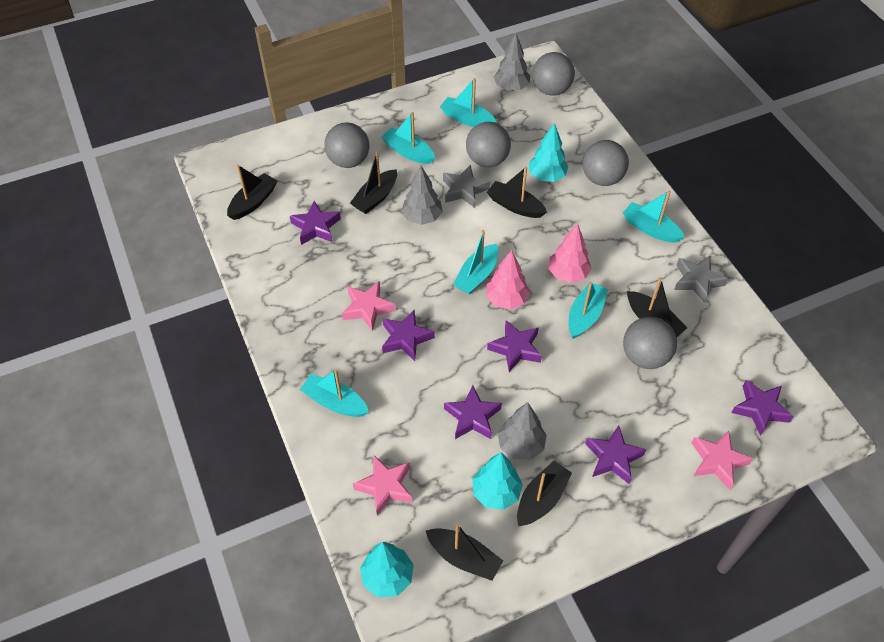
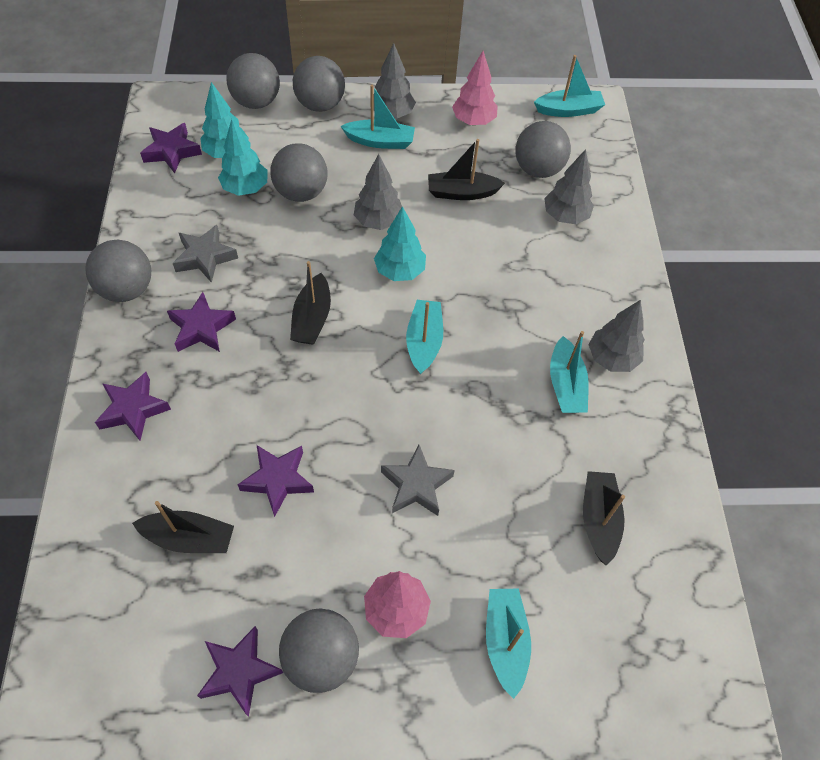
black boat: [227,165,277,220] [350,151,397,214] [426,523,503,581] [487,167,547,218] [517,461,572,526] [627,277,687,337] = 6 -> [132,501,234,553] [290,261,331,345] [428,139,505,200] [583,471,625,566] = 4
grey ball: [324,122,369,168] [466,122,511,167] [532,52,575,96] [583,140,629,186] [623,317,677,369] = 5 -> [85,239,151,302] [227,53,280,109] [270,143,328,202] [279,609,359,693] [293,56,345,112] [515,121,571,178] = 6
grey tree: [401,166,443,225] [494,33,530,91] [498,402,547,460] = 3 -> [354,154,402,230] [373,43,416,118] [544,149,594,224] [589,300,645,372] = 4
pink star: [342,281,396,331] [353,455,412,516] [692,430,753,490] = 3 -> none = 0
purple star: [290,201,341,245] [382,310,435,361] [444,385,502,439] [487,320,542,372] [585,425,646,484] [731,380,794,436] = 6 -> [95,372,171,441] [140,123,202,173] [167,292,236,352] [197,626,283,717] [237,445,314,517] = 5
turquoise boat: [300,369,369,417] [381,112,435,164] [440,78,496,127] [453,230,498,294] [569,282,608,339] [623,191,685,243] = 6 -> [341,85,415,149] [406,300,443,374] [486,589,531,699] [534,55,605,117] [550,331,589,413] = 5

